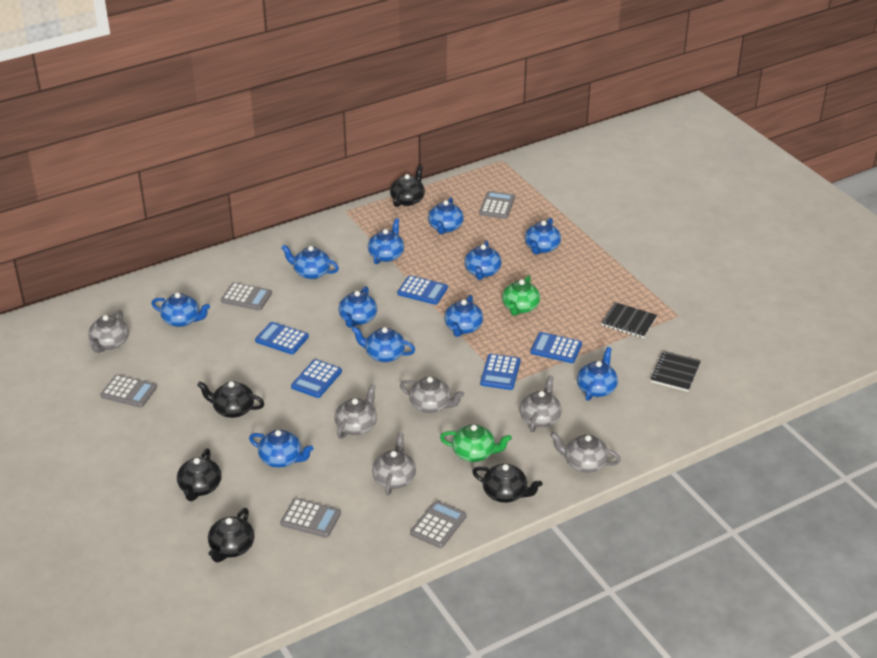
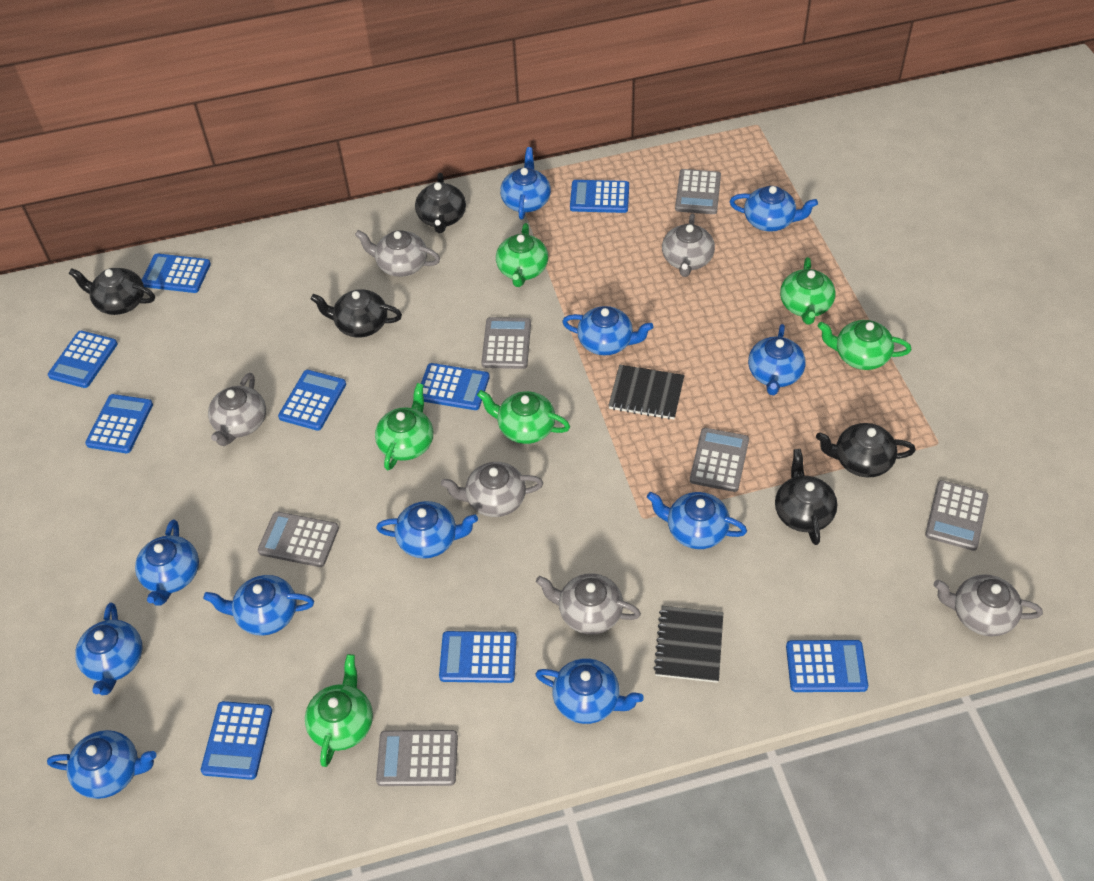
blue calculator: [255,322,309,354] [291,359,342,398] [397,275,448,305] [480,354,521,390] [530,332,582,363] = 5 -> [48,331,118,388] [85,394,153,453] [142,254,211,293] [201,701,272,780] [278,370,346,431] [421,363,490,410] [439,631,517,683] [570,180,629,213] [786,640,868,692] = 9
green teapot: [440,424,512,462] [502,275,540,316] = 2 -> [305,654,373,767] [375,383,433,470] [477,390,570,444] [496,223,548,287] [780,257,836,325] [818,320,911,370] = 6
grey calculator: [100,374,157,408] [221,282,272,311] [280,498,341,538] [410,500,467,548] [479,191,515,219] = 5 -> [258,512,339,567] [376,730,458,786] [481,317,531,369] [675,169,721,214] [690,428,749,492] [925,480,988,551] = 6

